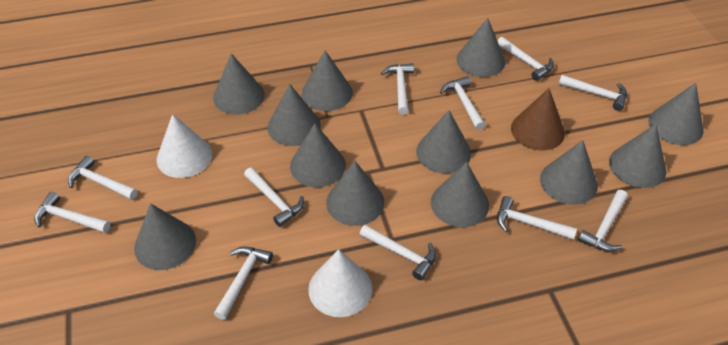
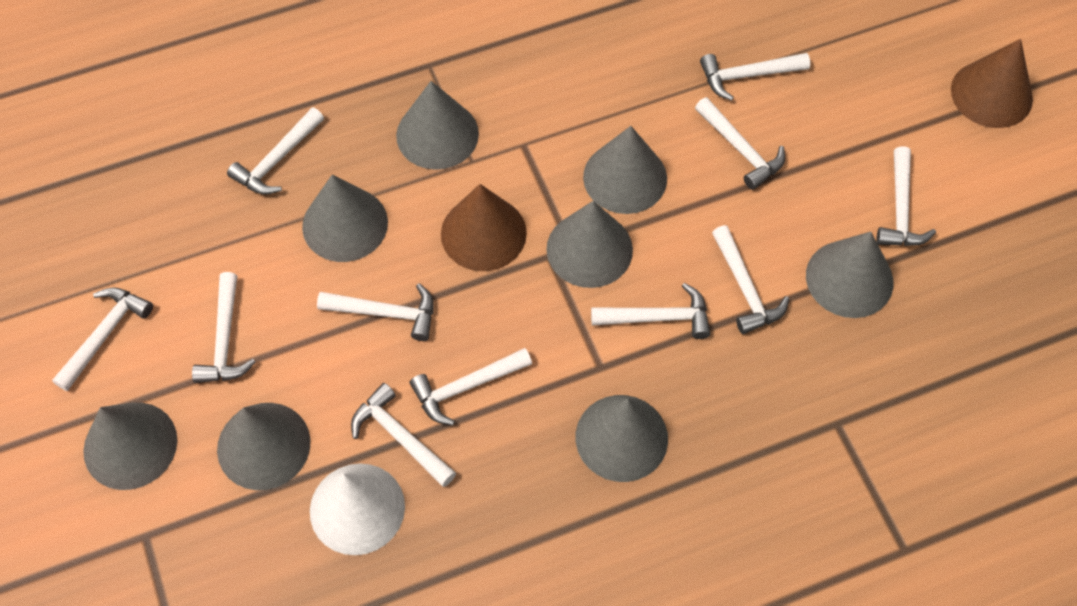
brown cone: [511,88,565,150] = 1 -> [441,184,527,271] [951,39,1033,128] = 2
grey cone: [134,203,196,270] [213,53,265,115] [268,84,321,146] [290,124,346,187] [302,50,353,111] [326,161,384,226] [416,110,471,173] [431,162,489,227] [456,18,505,77] [540,140,598,205] [609,124,666,188] [648,83,704,145] = 12 -> [83,403,177,490] [217,403,311,490] [302,175,388,262] [396,81,479,170] [546,201,633,288] [576,395,668,482] [583,126,667,214] [806,232,893,318] = 8
white cone: [157,114,212,178] [308,249,372,317] = 2 -> [310,463,405,555] = 1

